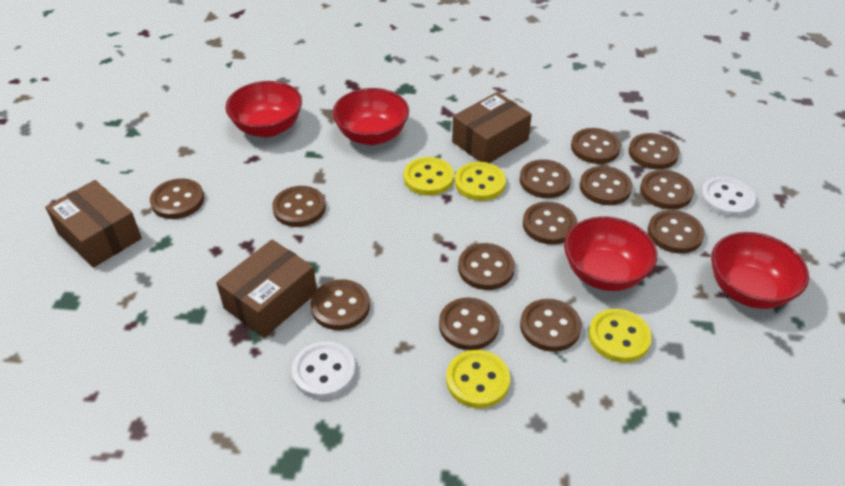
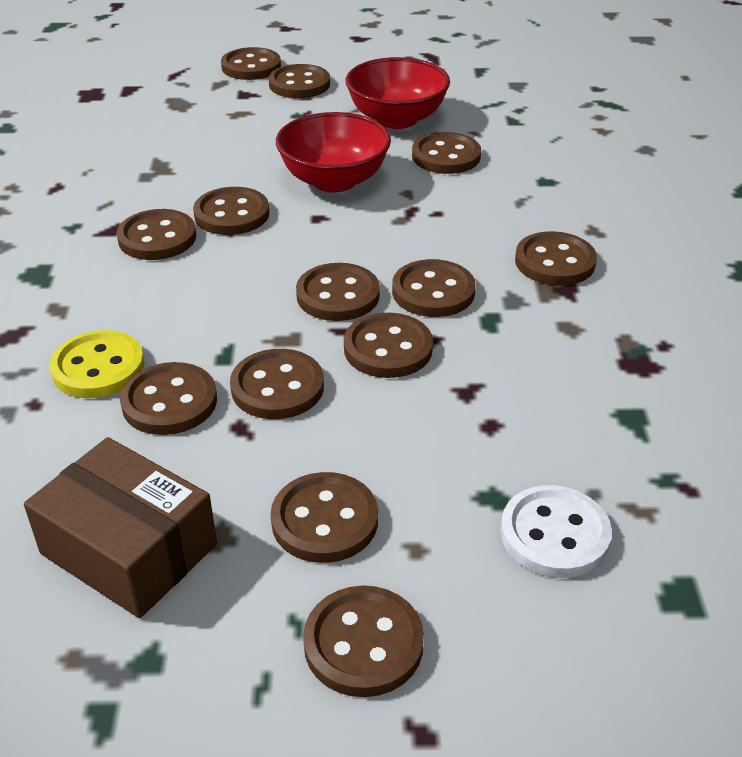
brown box: [45,180,142,268] [216,240,317,338] [452,92,532,163] = 3 -> [24,437,217,618] = 1
red bowl: [225,81,302,137] [332,88,409,145] [564,216,657,291] [711,232,809,309] = 4 -> [276,112,391,192] [346,57,450,129] = 2
white button: [292,341,356,399] [700,177,756,217] = 2 -> [500,485,612,578] = 1
yellow button: [404,157,454,196] [446,350,510,408] [455,162,506,201] [589,309,652,363] = 4 -> [50,330,144,398] = 1

